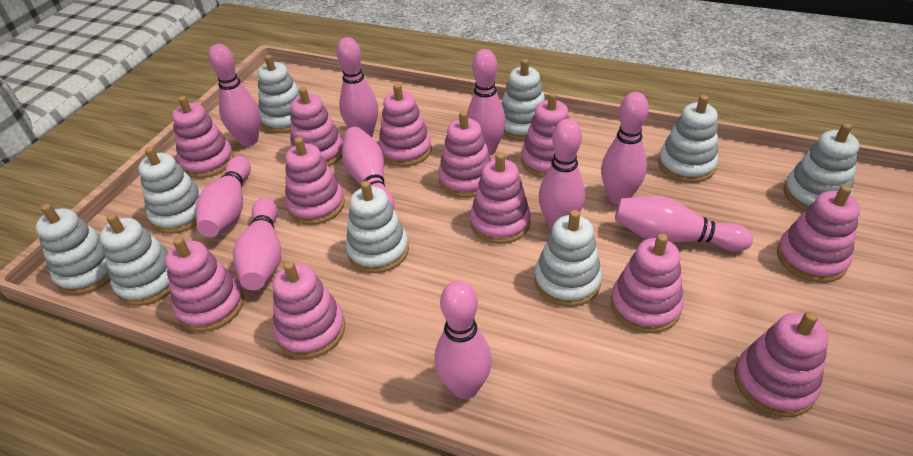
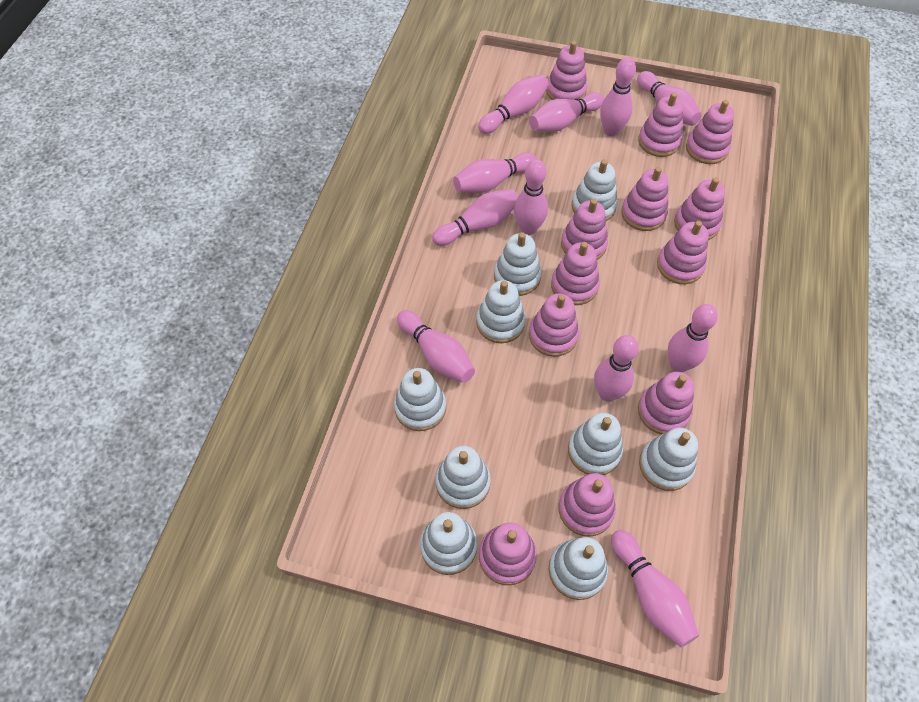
pink bowling pin: [196,156,251,237] [208,44,260,146] [233,197,281,290] [336,37,378,137] [342,127,394,209] [434,281,492,399] [467,49,506,155] [539,119,585,230] [601,92,649,205] [615,196,753,251] = 10 -> [397,310,475,383] [432,189,518,246] [453,152,537,193] [478,74,549,134] [514,159,548,235] [529,92,604,132] [594,335,639,402] [600,57,636,137] [611,530,699,647] [637,71,702,126] [668,304,718,372] = 11

